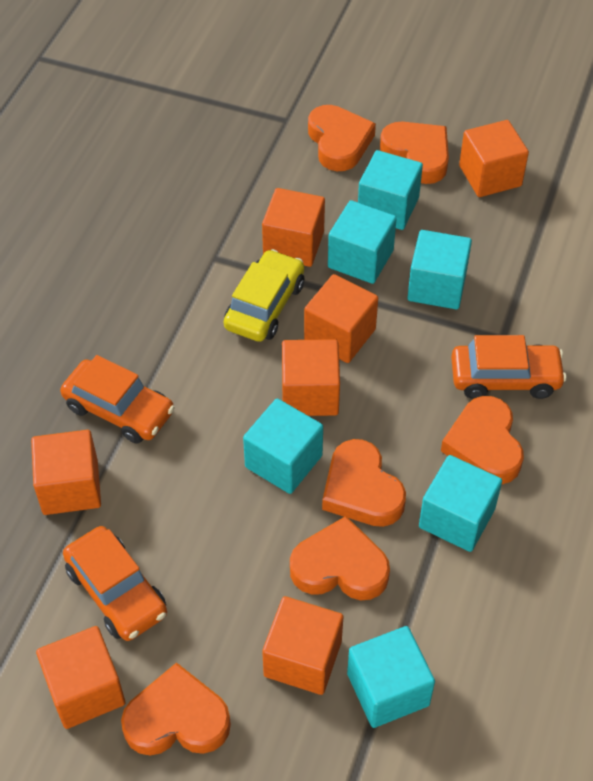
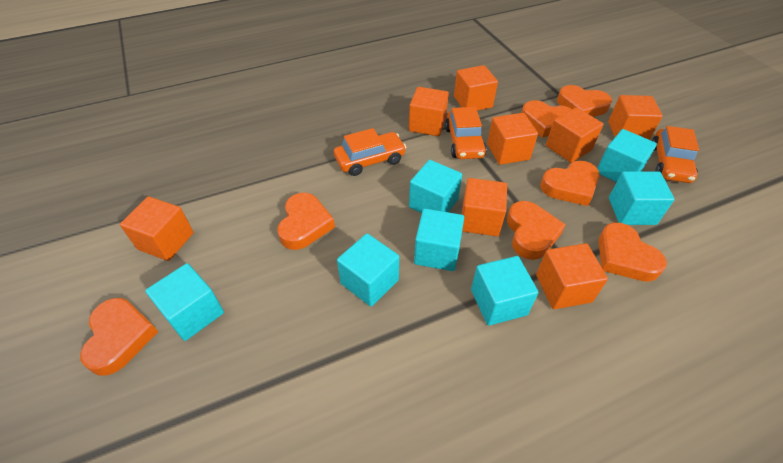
orange cube: [31,430,101,515] [36,626,125,729] [262,188,325,267] [262,596,343,695] [282,339,340,416] [304,274,378,363] [459,120,529,197] = 7 -> [120,196,194,261] [409,87,449,136] [454,65,498,111] [462,178,507,236] [487,113,538,165] [536,243,608,309] [546,107,603,163] [608,95,663,140] = 8
orange heart: [121,662,231,755] [290,516,390,600] [308,105,376,171] [322,439,406,527] [380,122,449,184] [441,396,524,484] = 6 -> [80,298,158,375] [277,193,335,250] [507,201,566,260] [521,100,572,138] [540,161,600,206] [557,85,612,117] [598,222,667,282] = 7
turquoise cube: [243,399,323,494] [328,200,397,284] [347,626,435,728] [358,150,423,230] [407,230,472,309] [419,455,502,552] = 6 -> [145,263,224,341] [337,234,399,307] [409,160,462,213] [414,209,464,271] [471,256,538,326] [597,129,657,182] [609,171,675,225] = 7
yellow car: [224,249,304,342] = 1 -> none = 0

